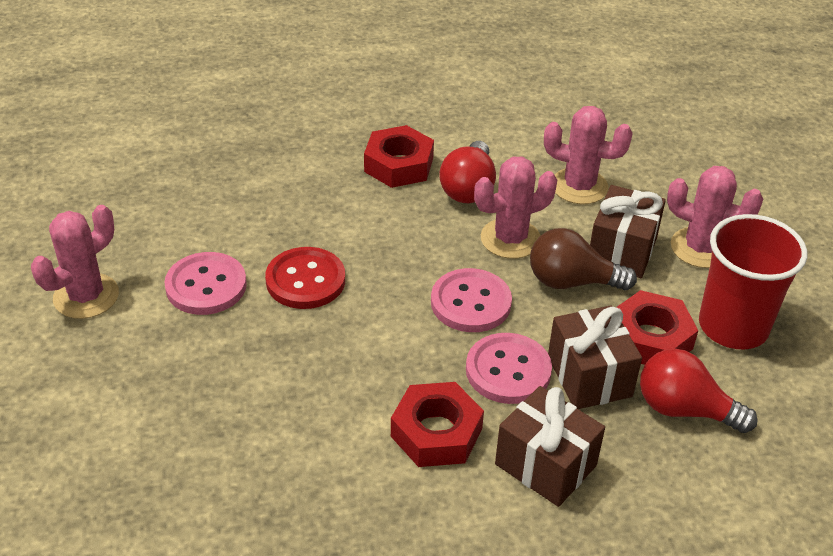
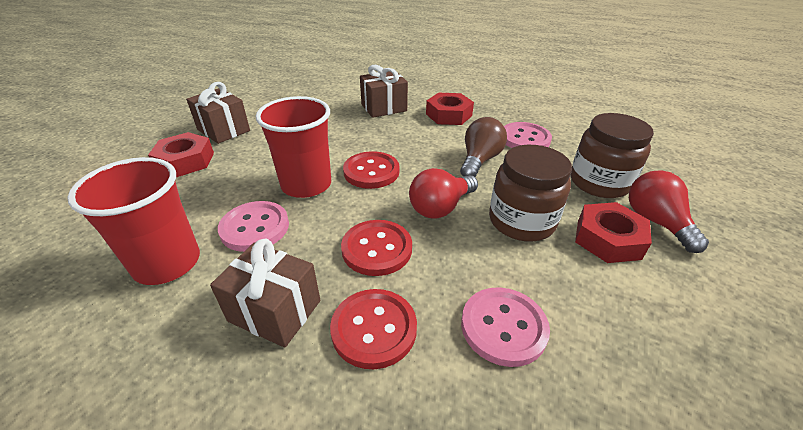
brown jar: none = 0 -> [489,145,572,241] [570,113,654,198] = 2
pink cactus: [31,205,119,319] [474,157,557,259] [544,106,633,204] [667,166,763,268] = 4 -> none = 0
red button: [265,247,345,309] = 1 -> [330,289,417,369] [341,220,412,276] [343,151,400,189] = 3
red cup: [699,214,807,349] = 1 -> [67,157,200,285] [256,96,331,198] = 2

